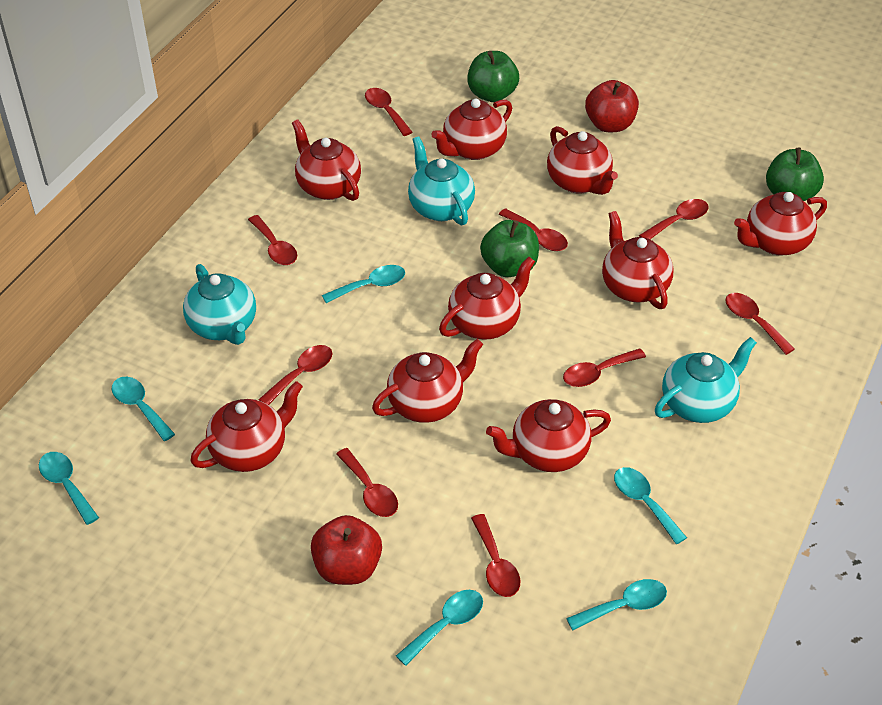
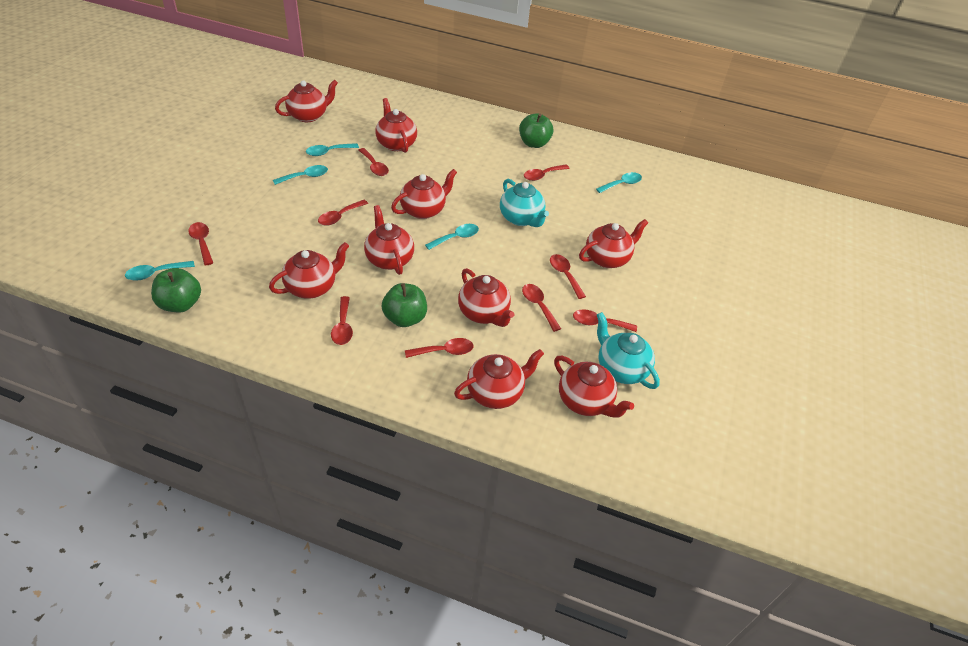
red apple: [311,515,382,585] [585,80,639,132] = 2 -> none = 0
turquoise spoon: [39,452,99,525] [112,377,175,441] [322,265,405,303] [396,590,483,666] [566,579,667,631] [614,467,687,544] = 6 -> [125,261,195,281] [273,165,328,185] [306,143,359,156] [425,224,479,250] [596,172,642,193] = 5
turquoise teapot: [183,264,256,345] [408,136,475,226] [655,337,757,423] = 3 -> [500,179,549,227] [597,312,660,389] = 2

